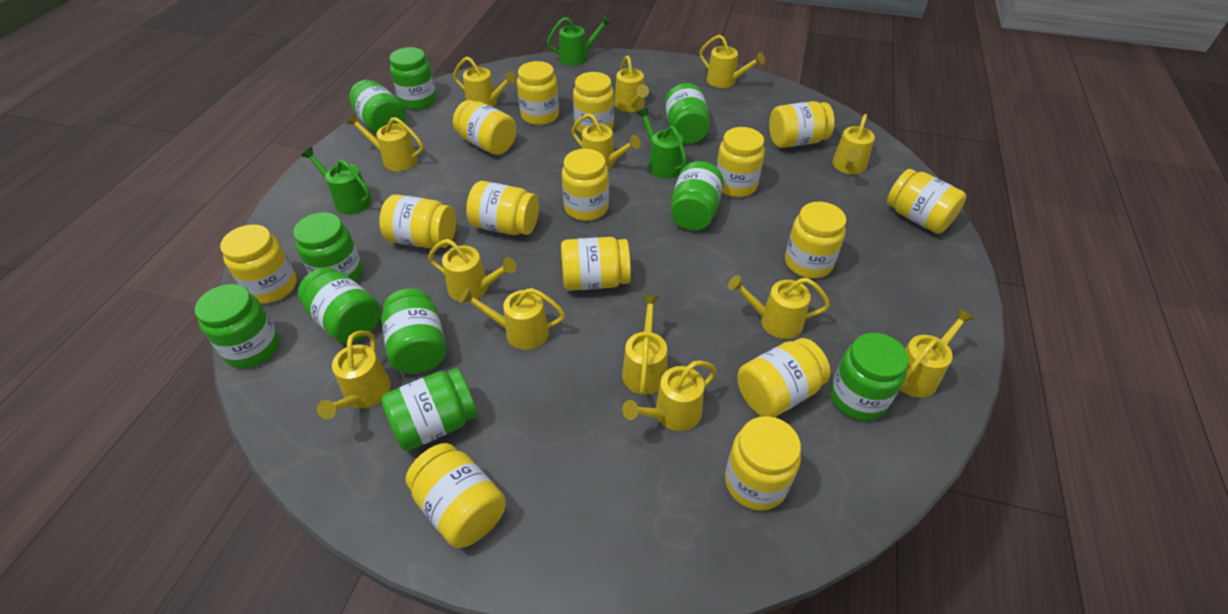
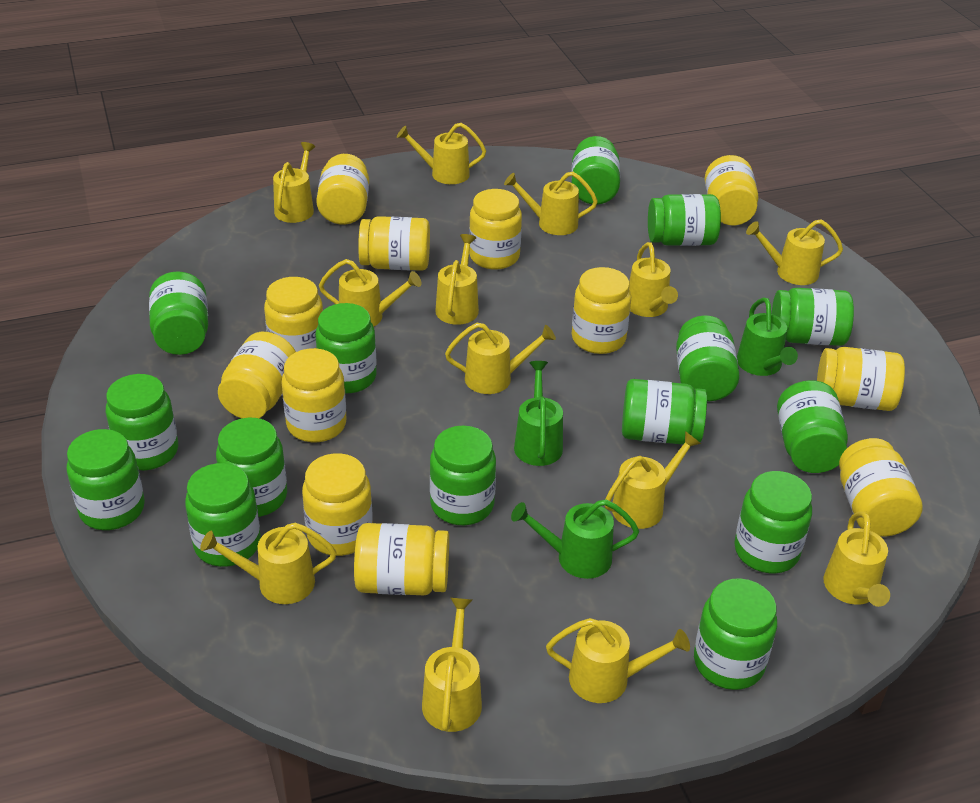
green jar: [195,284,280,368] [293,212,363,281] [298,268,381,343] [349,80,406,133] [381,289,446,374] [381,368,477,451] [390,47,437,110] [665,83,710,144] [671,161,724,231] [830,333,909,421] = 10 -> [67,429,145,530] [106,374,178,470] [149,271,208,355] [185,463,261,567] [216,418,287,517] [316,303,377,393] [430,426,496,525] [571,136,620,205] [622,379,707,444] [648,194,721,246] [676,315,740,401] [694,578,777,690] [734,471,812,573] [772,288,854,346] [777,380,848,473] = 15
yellow jar: [220,225,297,304] [379,194,456,248] [406,443,506,548] [453,100,516,155] [466,181,539,235] [517,61,559,125] [561,237,631,291] [562,149,609,221] [573,72,614,134] [716,127,765,197] [725,416,801,511] [737,338,831,417] [769,101,835,148] [785,202,846,279] [887,169,966,234] = 15 -> [218,332,296,418] [264,277,323,352] [282,348,347,442] [302,453,373,556] [316,154,369,225] [354,523,449,595] [358,216,430,271] [469,189,522,269] [572,267,631,354] [704,155,759,225] [817,347,905,411] [839,438,923,537] = 12

